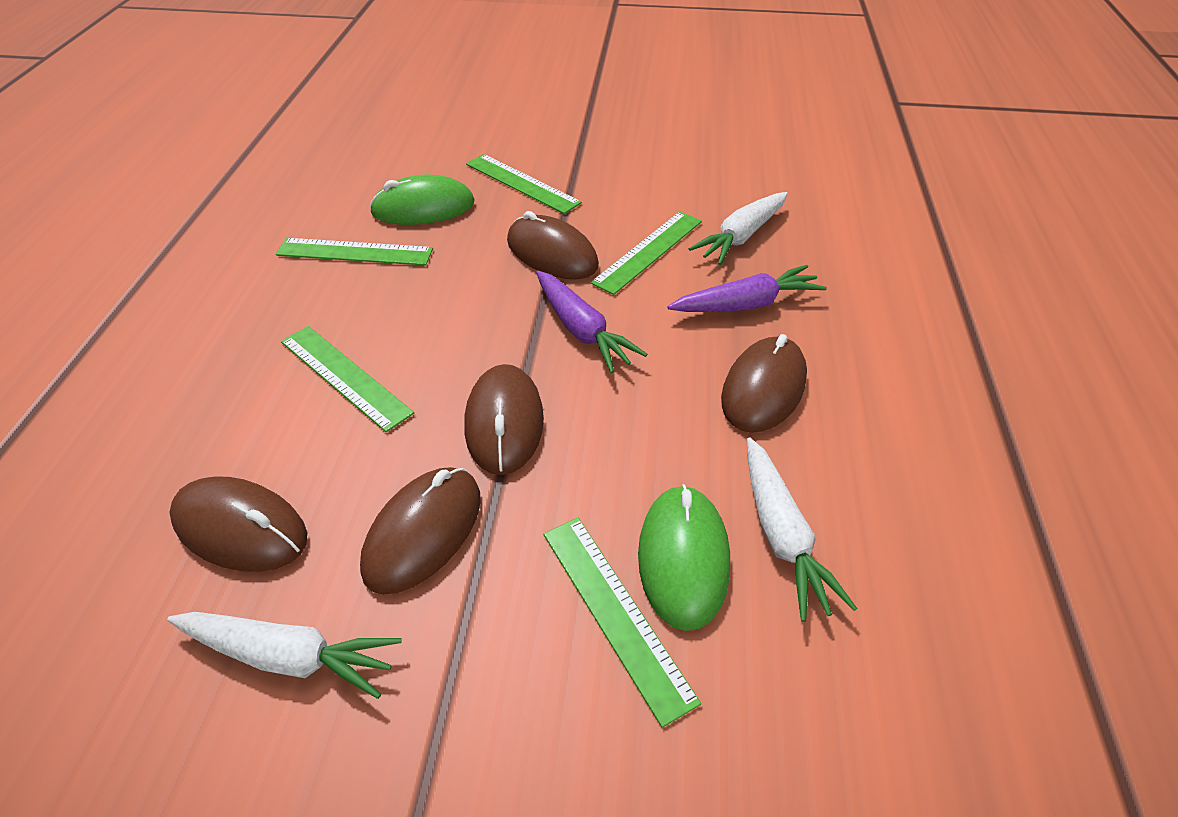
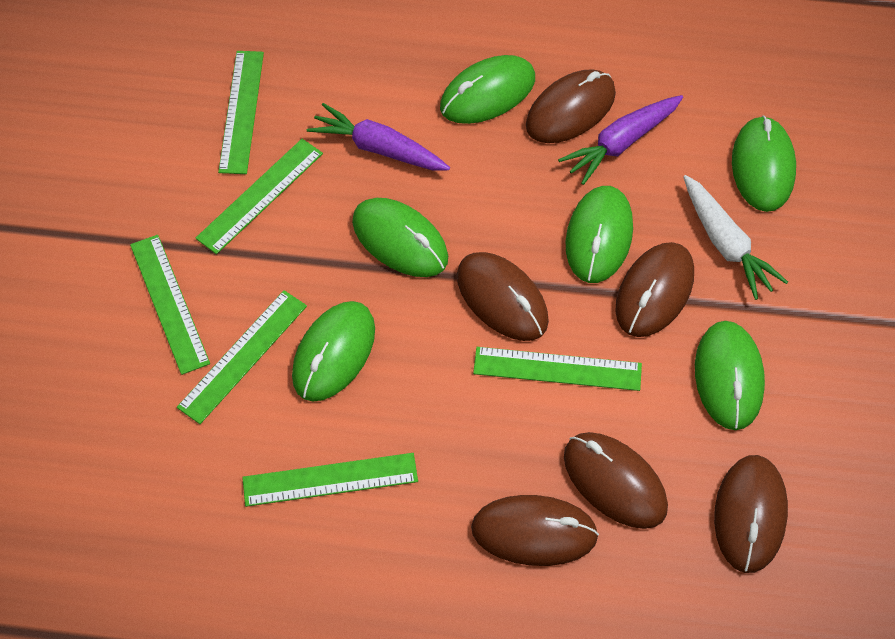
brown mouse: [170,476,307,572] [360,467,481,595] [464,364,544,475] [507,211,599,279] [721,334,807,433] = 5 -> [457,252,549,341] [471,495,599,566] [526,69,616,143] [564,432,668,529] [615,242,694,337] [714,455,788,573] = 6
green mouse: [369,175,475,225] [638,484,730,631] = 2 -> [292,301,375,402] [352,198,448,277] [440,55,535,124] [566,186,633,283] [695,321,765,430] [732,115,796,212] = 6
green ruler: [276,238,433,266] [281,326,414,432] [466,154,582,214] [544,518,701,728] [590,211,702,295] = 5 -> [130,235,210,375] [177,290,307,424] [195,139,323,254] [218,51,264,174] [242,453,418,507] [473,347,642,391] = 6
white carrot: [167,612,402,699] [689,192,788,265] [747,437,857,622] = 3 -> [683,175,788,300] = 1

